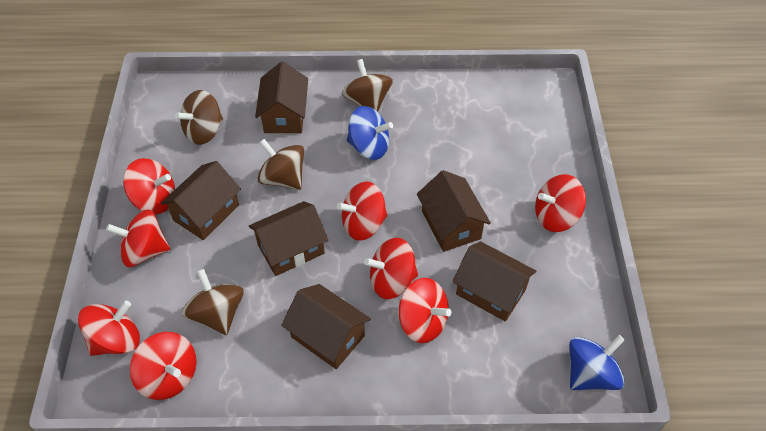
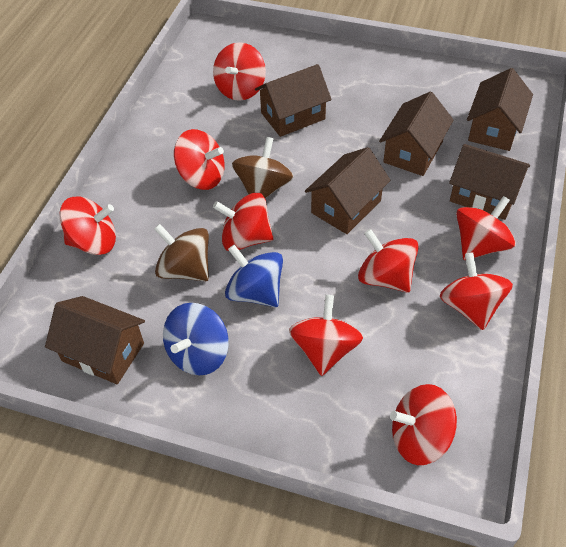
brown spinning top: [175,90,223,145] [182,269,244,335] [257,139,304,190] [342,59,393,112] = 4 -> [154,224,209,281] [232,137,293,198] = 2
red spinning top: [78,301,140,356] [106,209,170,267] [123,158,175,214] [130,332,196,400] [337,181,388,241] [364,238,418,299] [399,278,451,343] [535,174,586,232] = 8 -> [59,197,116,255] [174,129,225,190] [213,42,266,101] [213,193,273,251] [289,295,363,376] [358,229,418,293] [390,384,457,465] [440,252,513,330] [456,196,516,260] = 9

